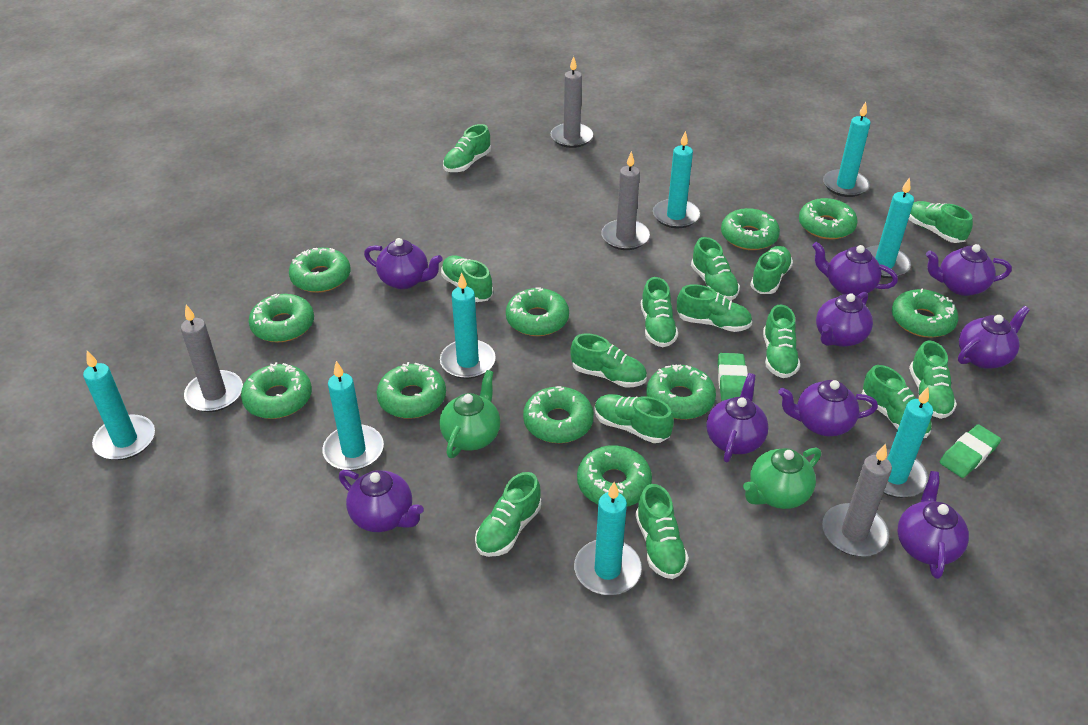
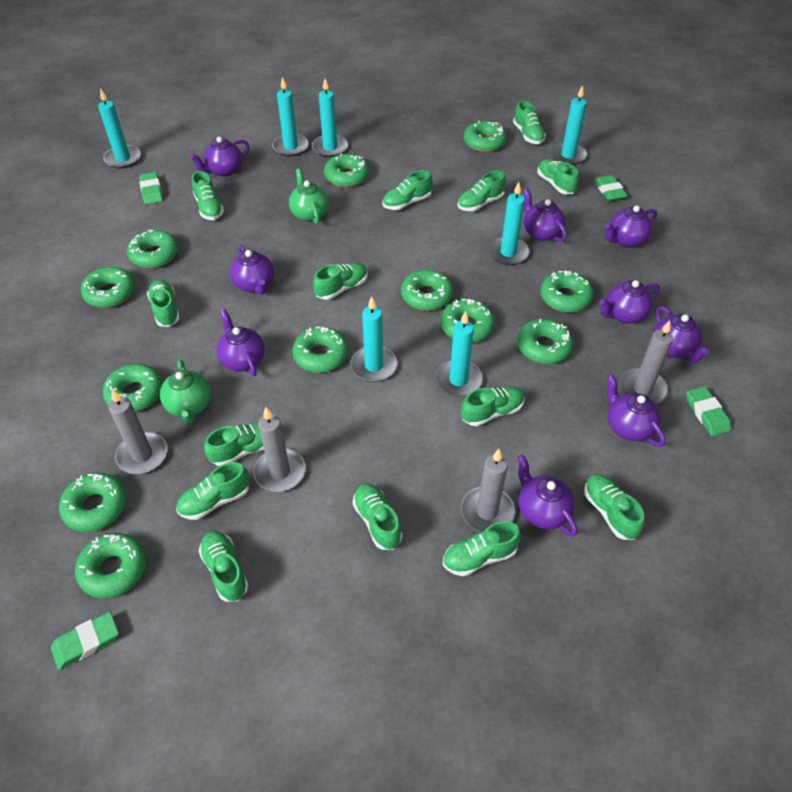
green donut: [241,362,312,419] [249,294,314,342] [289,248,350,293] [377,362,446,418] [506,287,569,336] [523,386,594,443] [577,445,652,507] [647,364,716,420] [721,208,780,250] [799,198,858,239] [892,288,958,338] = 11 -> [59,473,127,532] [75,533,146,598] [81,267,135,308] [103,364,163,412] [127,229,178,268] [292,327,348,373] [324,154,369,187] [401,269,453,311] [440,299,495,342] [464,121,507,152] [517,319,573,364] [540,271,594,312] = 12
green eraser: [718,353,748,401] [940,424,1001,478] = 2 -> [51,612,119,670] [139,172,163,205] [594,175,628,201] [686,386,731,436] = 4
turquoise candle: [83,351,155,460] [323,361,384,471] [440,272,496,379] [574,482,642,595] [653,131,700,228] [823,102,871,197] [866,177,914,278] [870,387,933,498] = 8 -> [98,88,141,168] [272,77,309,156] [312,79,348,157] [350,296,397,382] [435,311,483,396] [488,182,530,265] [550,85,587,165] = 7

